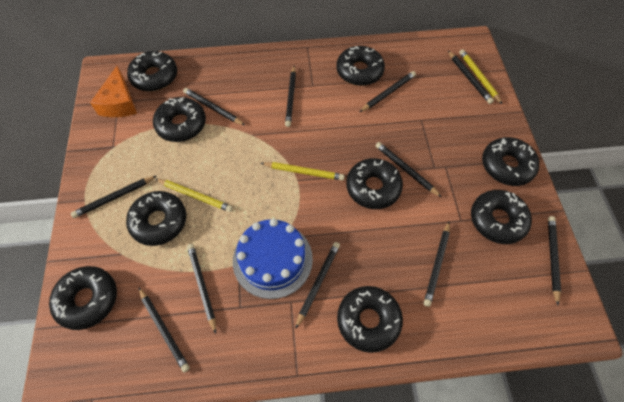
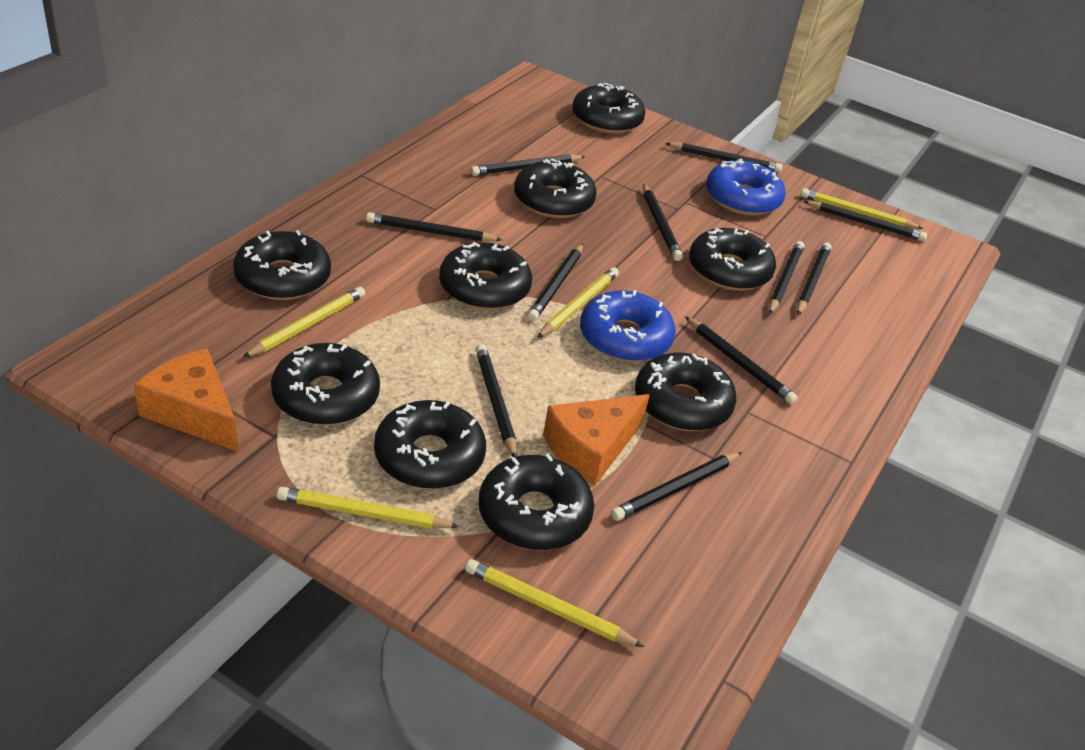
blue cake: [233,219,313,299] = 1 -> none = 0
blue donut: none = 0 -> [580,290,676,362] [706,159,786,216] = 2
orange cheese: [90,66,137,117] = 1 -> [134,349,238,451] [543,394,650,486] = 2
yellow pencil: [156,179,233,212] [261,162,345,181] [459,49,502,104] = 3 -> [242,287,365,358] [276,487,460,529] [465,559,644,647] [537,267,619,338] [801,188,923,229] = 5

